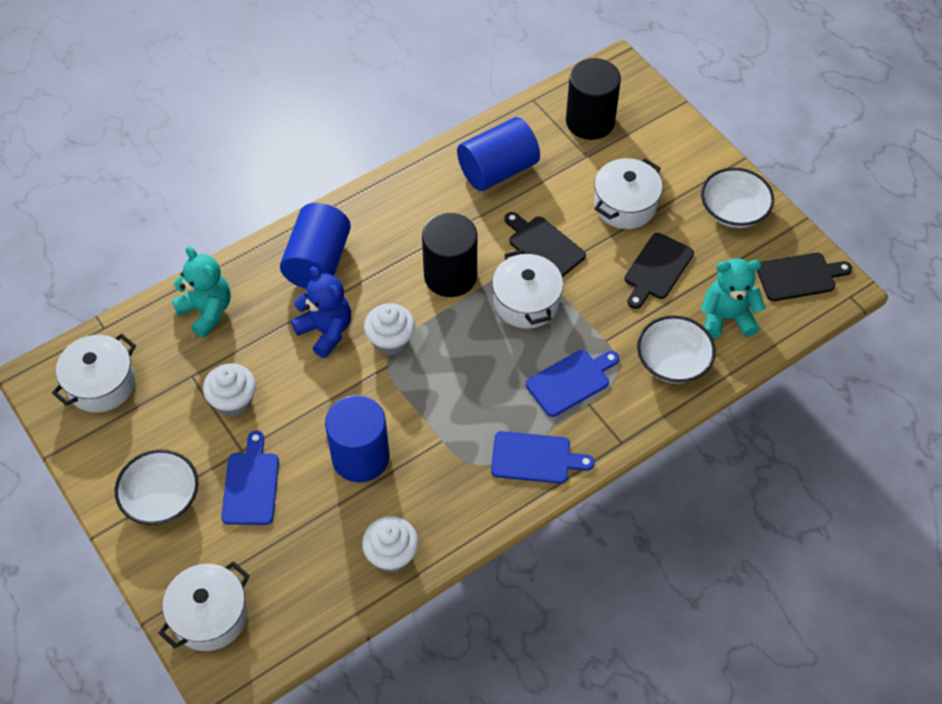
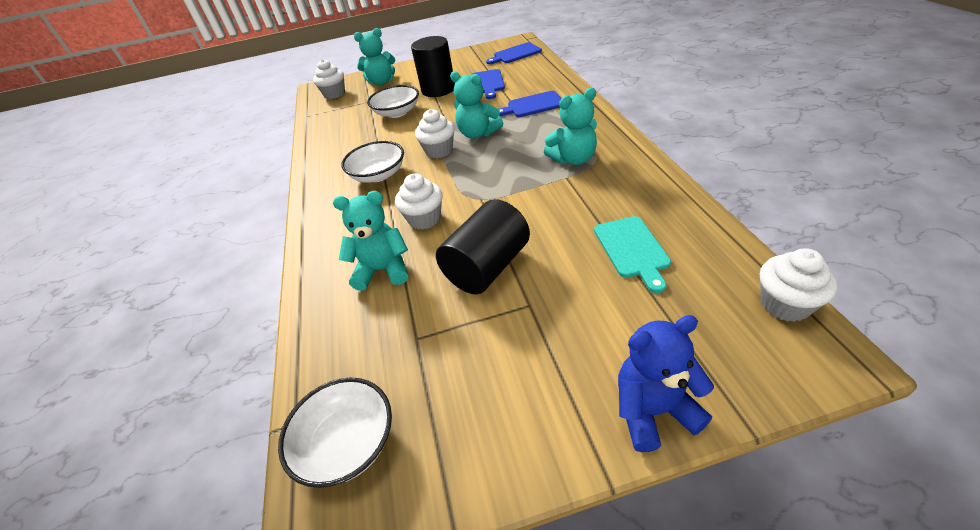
black cutting board: [504,212,586,277] [625,233,694,309] [757,253,852,301] = 3 -> none = 0
blue cylinder: [280,203,351,289] [325,395,390,482] [457,117,540,191] = 3 -> none = 0
turquoise cutting board: none = 0 -> [594,216,671,293] = 1
turquoise teddy bear: [172,246,231,338] [701,258,765,338] = 2 -> [333,191,408,291] [354,28,395,85] [450,71,503,139] [544,88,597,165] = 4
white cupcake: [203,363,256,417] [362,516,419,573] [364,303,415,356] = 3 -> [313,59,345,99] [395,173,443,230] [415,109,455,158] [760,248,838,322] = 4
white pot: [52,334,136,413] [159,561,250,651] [492,249,563,328] [594,158,663,229] = 4 -> none = 0

